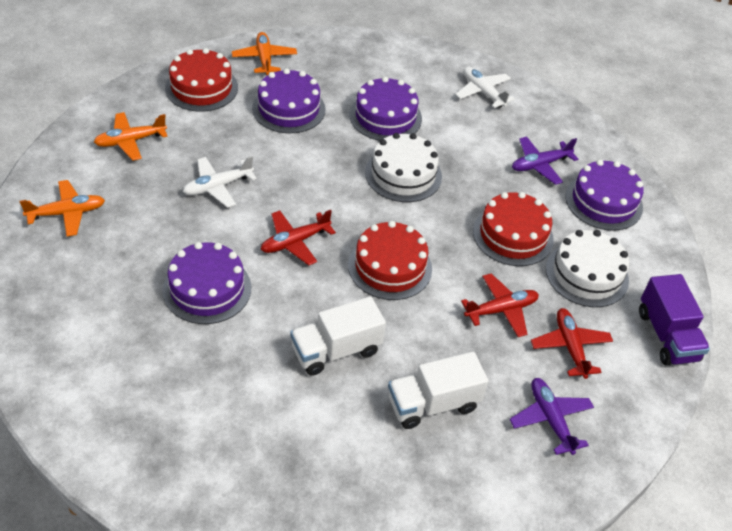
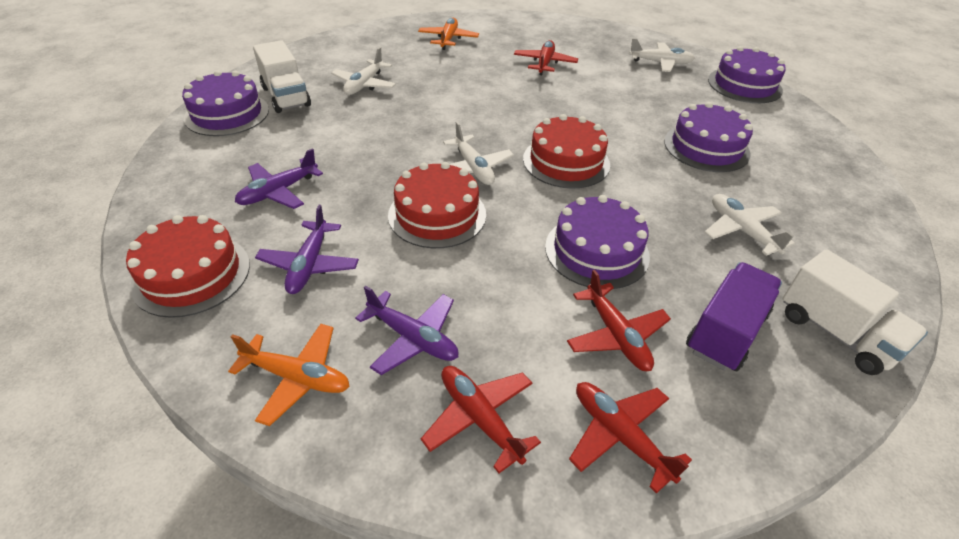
orange plane: [19,180,105,237] [94,112,168,161] [232,32,297,76] = 3 -> [228,324,350,426] [418,18,479,50] = 2
purple plane: [510,378,594,455] [512,137,578,185] = 2 -> [235,148,323,209] [255,205,359,294] [355,286,459,375] = 3
red plane: [261,210,336,265] [461,274,539,337] [531,308,613,379] = 3 -> [421,366,541,473] [514,40,578,75] [567,270,671,371] [569,382,692,494] = 4
white cake: [365,133,442,202] [546,230,629,307] = 2 -> none = 0
white plane: [183,156,257,208] [455,67,515,108] = 2 -> [331,47,396,95] [443,122,514,185] [629,38,695,72] [705,194,795,256] = 4

